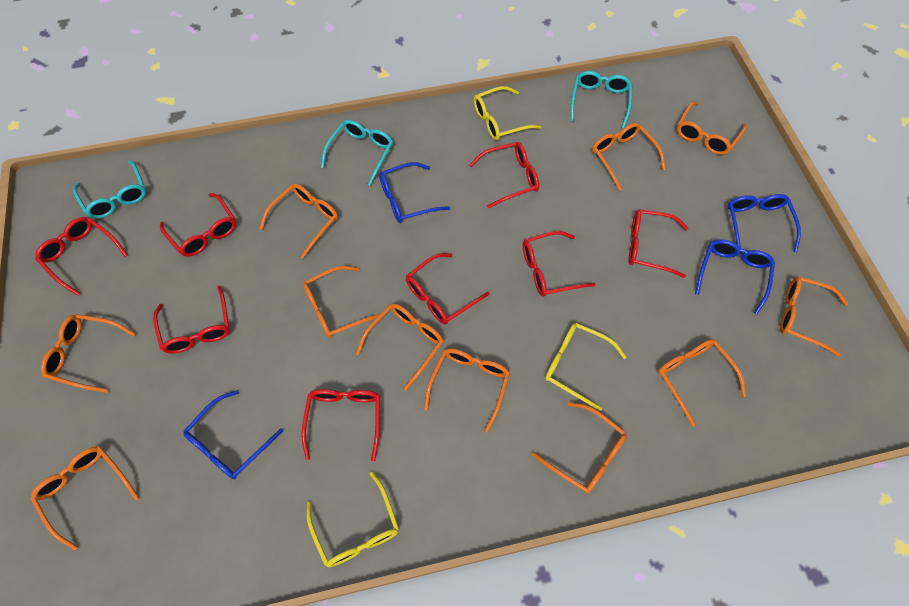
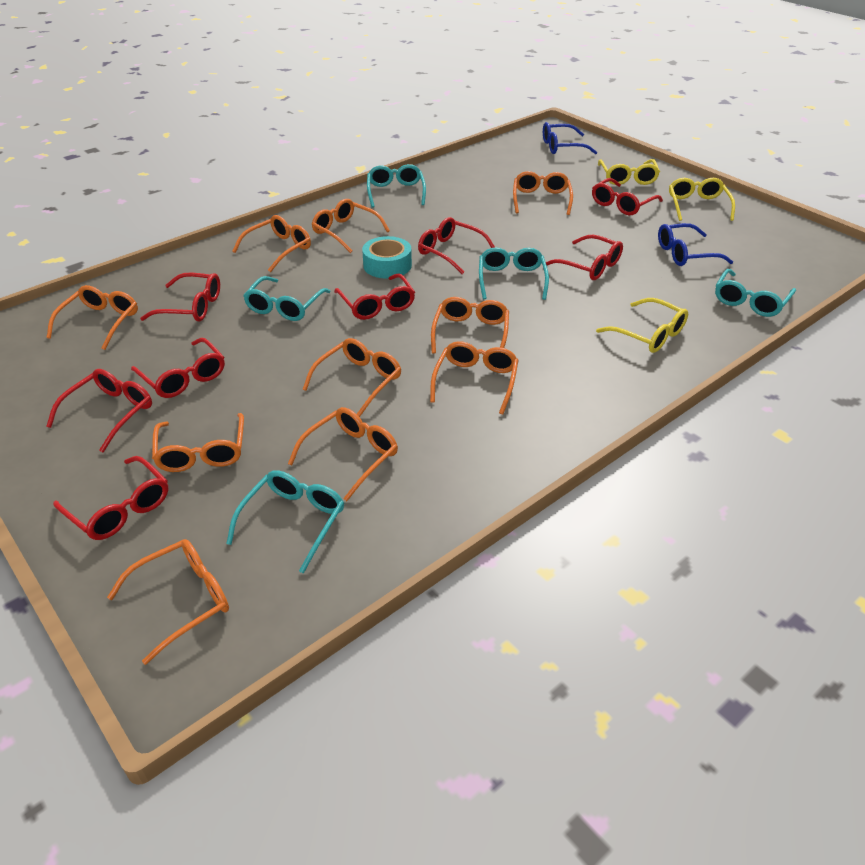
blue glasses: [183,390,283,479] [379,162,450,223] [695,239,775,315] [728,194,801,255] = 4 -> [543,122,597,154] [658,223,733,266] = 2
orange glasses: [31,446,139,550] [41,314,136,393] [260,184,338,259] [303,266,381,338] [356,303,444,390] [424,348,510,433] [532,402,627,493] [592,123,666,191] [658,339,746,427] [677,102,746,155] [780,276,848,357] = 11 -> [47,285,138,350] [107,539,229,665] [152,413,244,472] [232,215,311,272] [288,407,398,501] [303,338,401,417] [312,199,390,253] [430,341,519,415] [431,297,509,354] [513,171,573,215] = 10
turquoise glasses: [73,160,146,219] [321,120,393,186] [571,71,632,129] = 3 -> [226,470,344,574] [243,276,331,321] [367,164,426,208] [479,247,549,300] [715,269,796,317] = 5
turquoise tape: none = 0 -> [362,236,412,279] = 1

